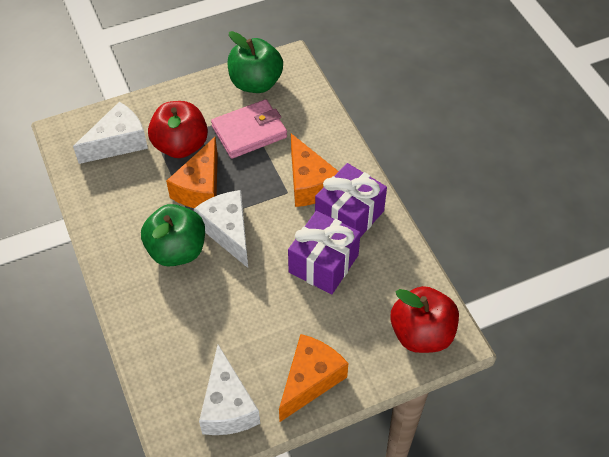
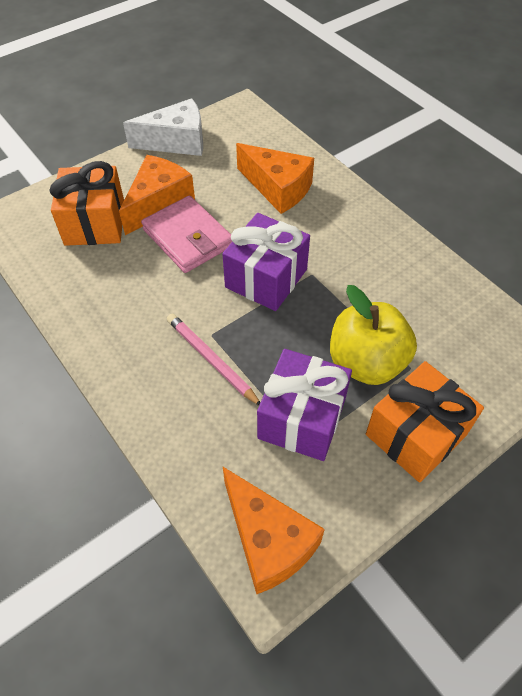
green apple: [141,204,205,266] [228,31,283,93] = 2 -> none = 0
orange gift: none = 0 -> [49,161,124,246] [366,361,484,482] = 2
pink pencil: none = 0 -> [167,314,260,405] = 1
red apple: [148,101,208,158] [390,286,459,353] = 2 -> none = 0
white cheese: [73,102,148,164] [194,190,248,268] [199,345,260,435] = 3 -> [123,98,203,156] = 1
yellow apple: none = 0 -> [330,285,417,385] = 1

